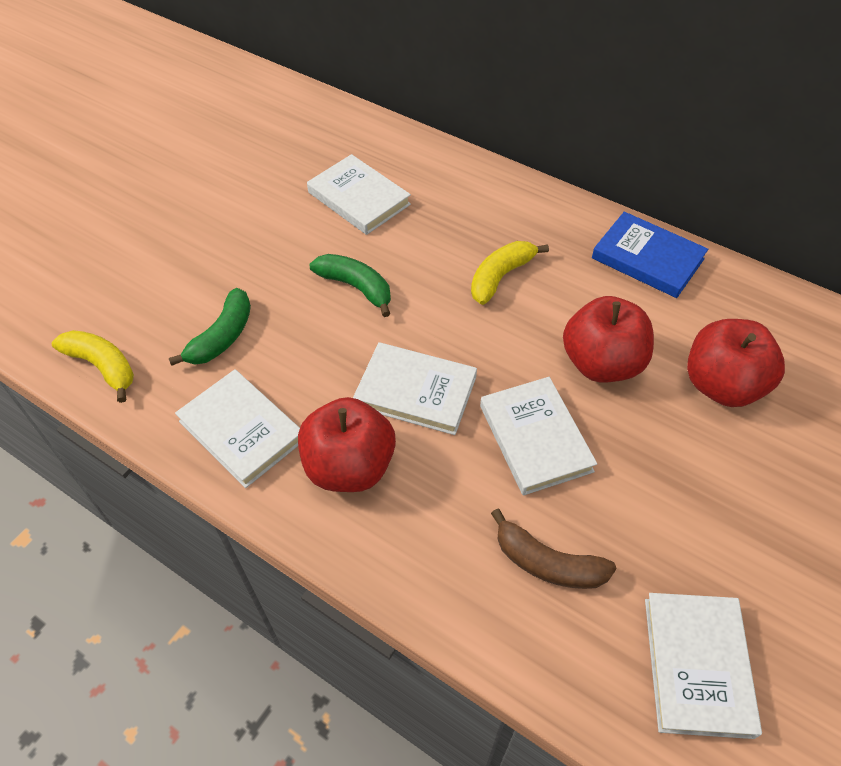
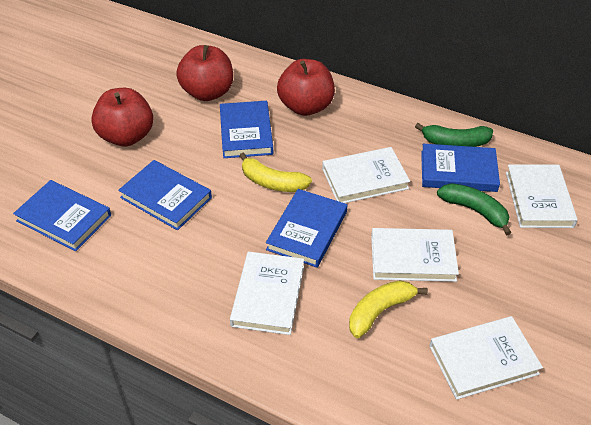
blue book: [592,212,708,298] = 1 -> [13,180,111,251] [118,160,212,231] [220,101,273,158] [266,189,347,268] [421,144,500,192] = 5
brown banana: [491,509,617,589] = 1 -> none = 0

